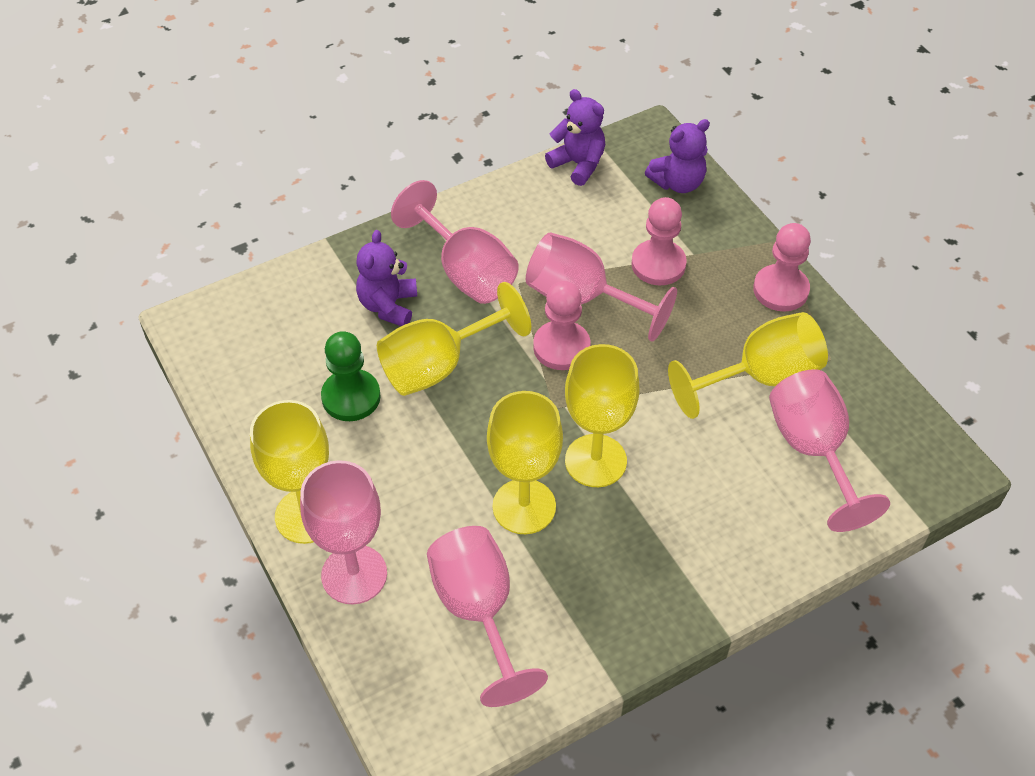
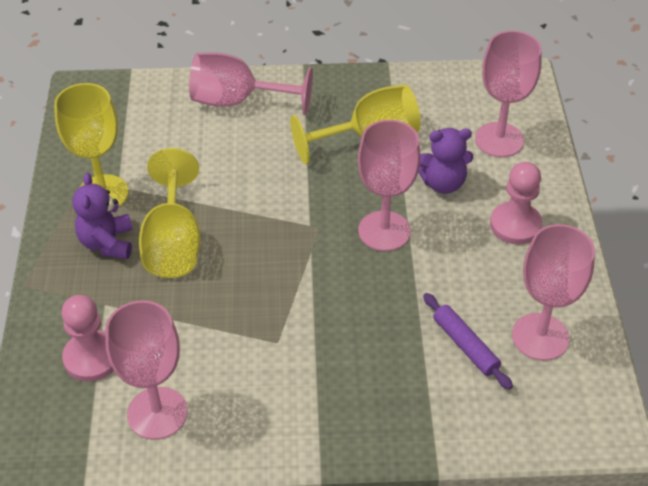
green pawn: [321,331,381,421] = 1 -> none = 0
pink pawn: [533,281,590,370] [631,197,687,285] [753,223,811,312] = 3 -> [61,295,114,382] [490,162,542,245] = 2
purple rolling pin: none = 0 -> [423,293,513,390] = 1
purple teddy bear: [356,230,417,326] [545,89,605,186] [645,119,710,193] = 3 -> [72,173,133,259] [418,128,473,194] = 2
yellow goblet: [250,400,329,544] [377,282,531,396] [487,391,563,534] [565,344,639,487] [668,312,828,419] = 5 -> [54,83,129,207] [139,148,201,278] [290,85,421,164] = 3

